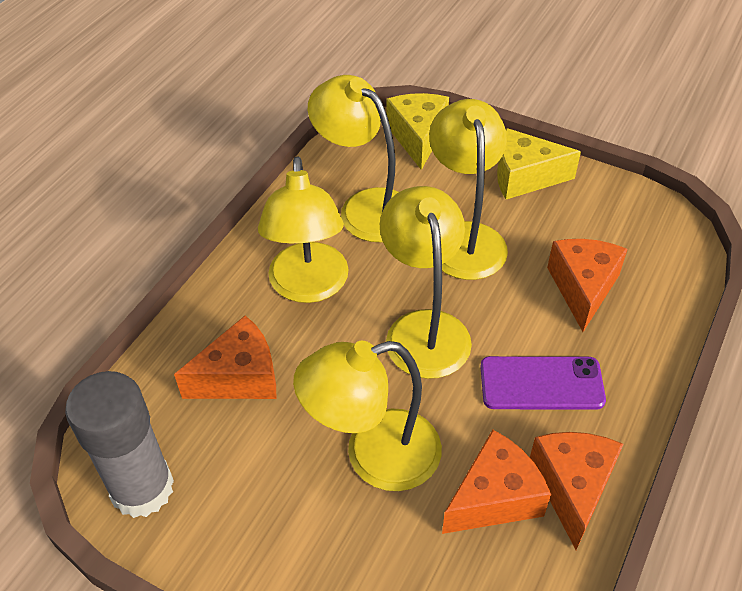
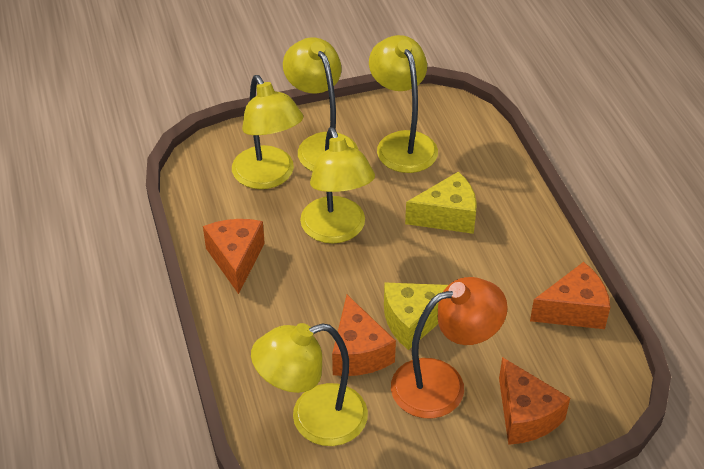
grey glue stick: [65,371,174,518] = 1 -> none = 0
orange lamp: none = 0 -> [391,277,508,419] = 1
purple phone: [480,356,606,410] = 1 -> none = 0

